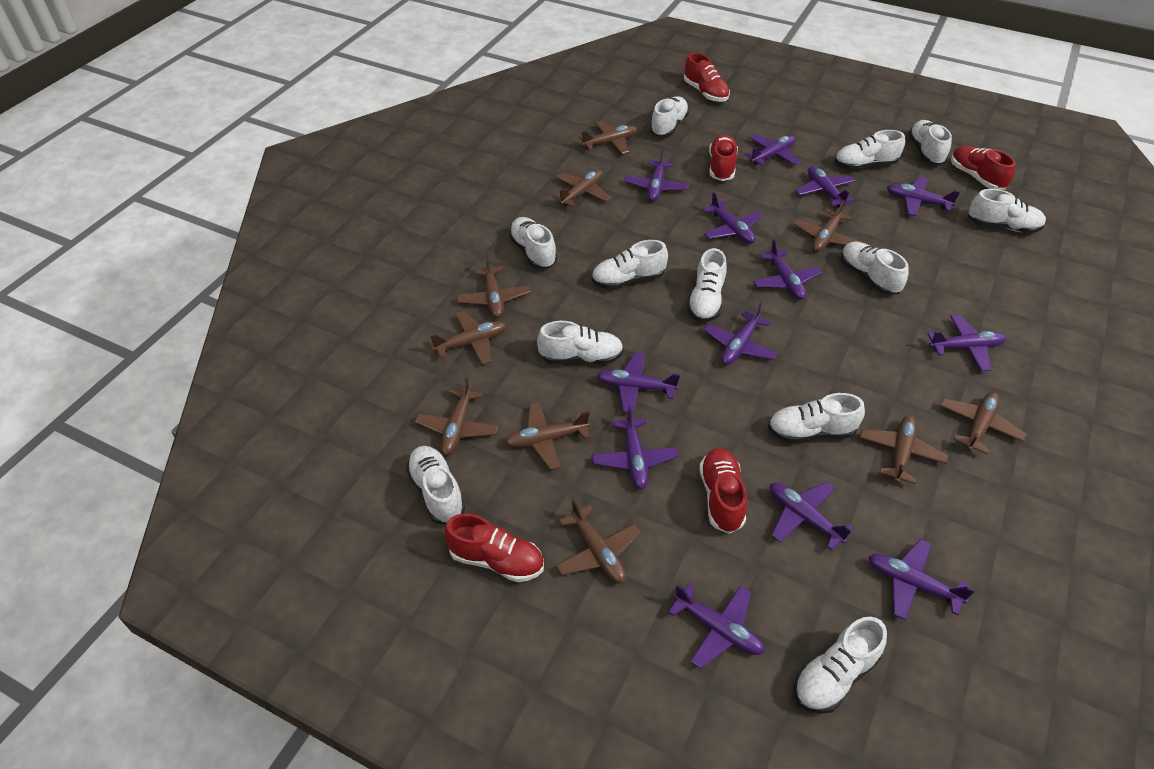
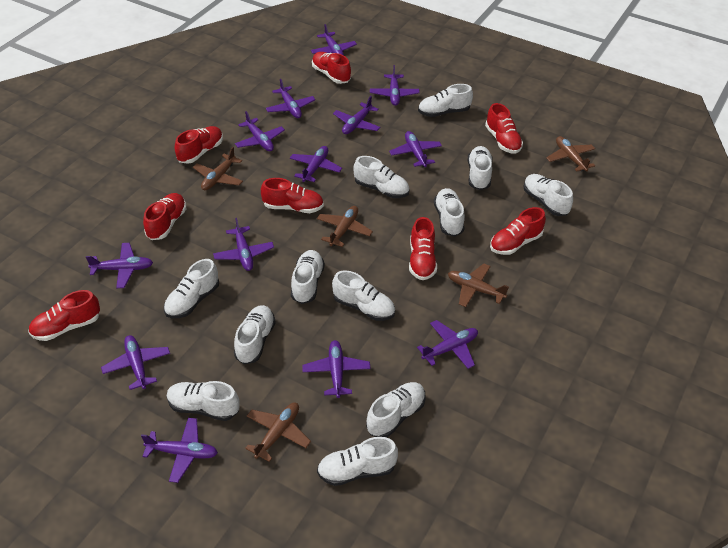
brown plane: [415,377,498,455] [430,311,507,364] [457,255,530,318] [505,402,590,470] [552,170,611,207] [556,499,641,583] [579,121,637,154] [794,200,861,252] [860,415,948,484] [940,392,1027,455] = 10 -> [193,147,243,190] [245,403,311,462] [317,206,373,247] [448,264,509,307] [546,136,596,172] = 5
red shoe: [444,514,544,582] [684,53,730,102] [699,448,747,534] [709,134,738,181] [951,146,1016,190] = 5 -> [28,290,100,341] [143,193,186,240] [175,126,223,164] [261,178,324,213] [312,52,351,84] [409,217,437,280] [485,103,523,154] [490,207,546,255] = 8

